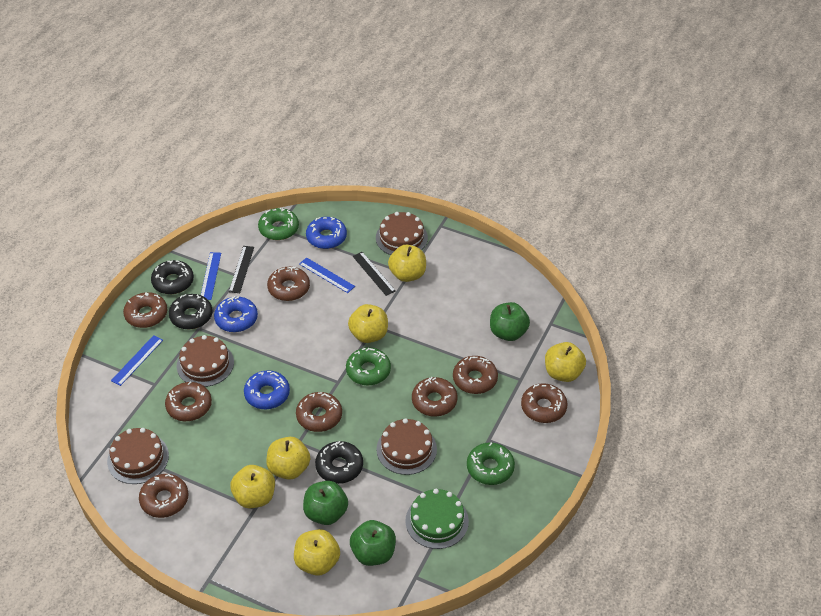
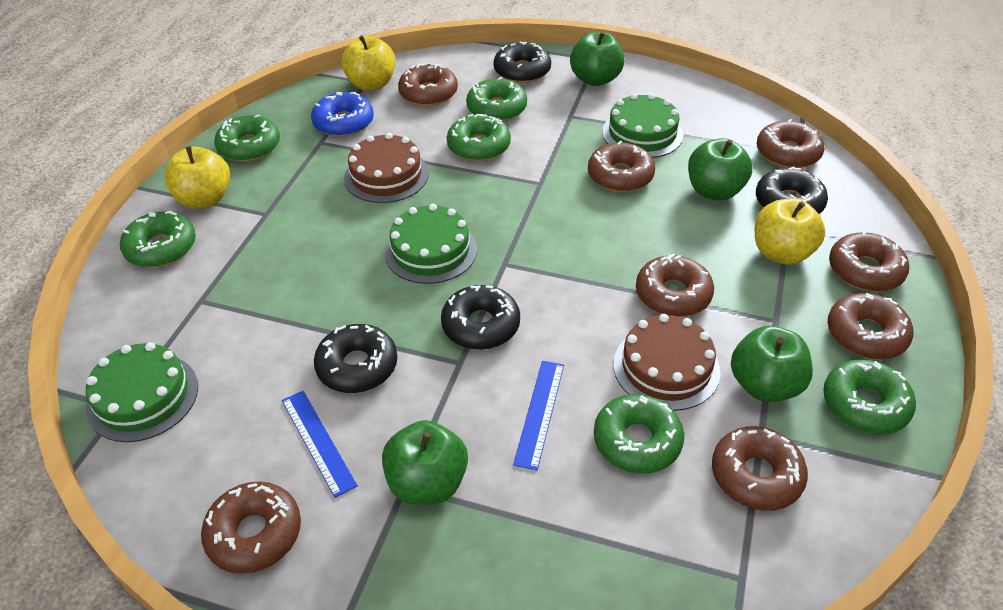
black donut: [151,260,194,294] [169,294,212,329] [315,441,363,484] = 3 -> [314,324,397,393] [441,285,520,350] [493,42,551,83] [756,166,828,214] = 4
black ruler: [229,246,254,293] [353,252,396,296] = 2 -> none = 0
blue donut: [214,296,258,332] [244,370,290,409] [306,217,347,249] = 3 -> [311,92,374,137] = 1
blue ruler: [111,335,163,386] [201,252,221,300] [299,257,355,293] = 3 -> [282,391,358,498] [513,361,564,470] = 2
brown cake: [107,428,169,484] [177,335,234,387] [376,212,428,255] [376,418,437,475] = 4 -> [344,133,429,203] [613,314,720,411] = 2
green apple: [303,481,348,525] [350,520,396,566] [490,302,530,341] = 3 -> [382,420,468,504] [570,31,625,86] [688,138,752,200] [731,326,813,402] = 4
green cake: [405,489,469,549] = 1 -> [86,342,198,442] [384,204,477,284] [602,93,683,158] = 3
green donut: [258,208,299,240] [346,347,391,385] [467,442,515,485] = 3 -> [120,211,196,267] [214,114,280,162] [447,114,511,161] [466,77,527,122] [594,394,684,474] [823,359,916,434] = 6
yellow apple: [230,465,275,508] [266,437,310,480] [294,529,340,576] [348,304,388,343] [388,245,426,282] [545,342,586,382] = 6 -> [164,146,230,208] [341,35,396,91] [755,198,825,265] = 3

